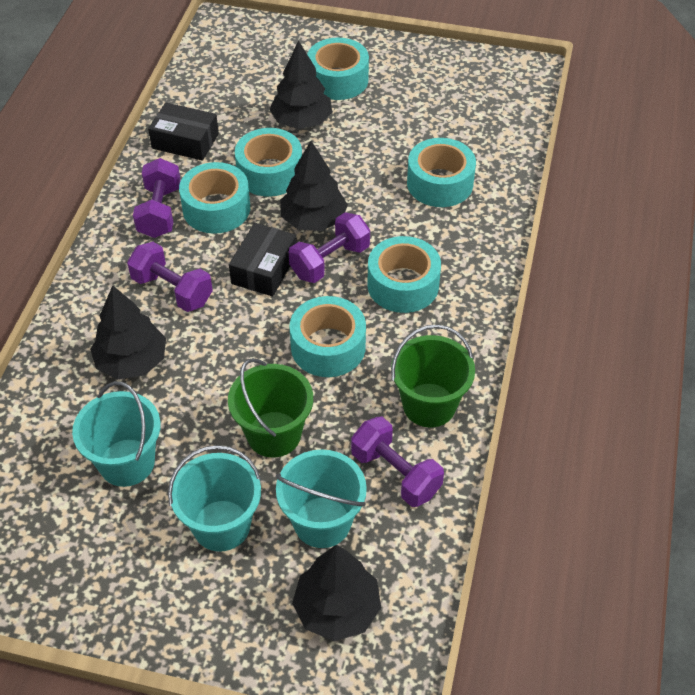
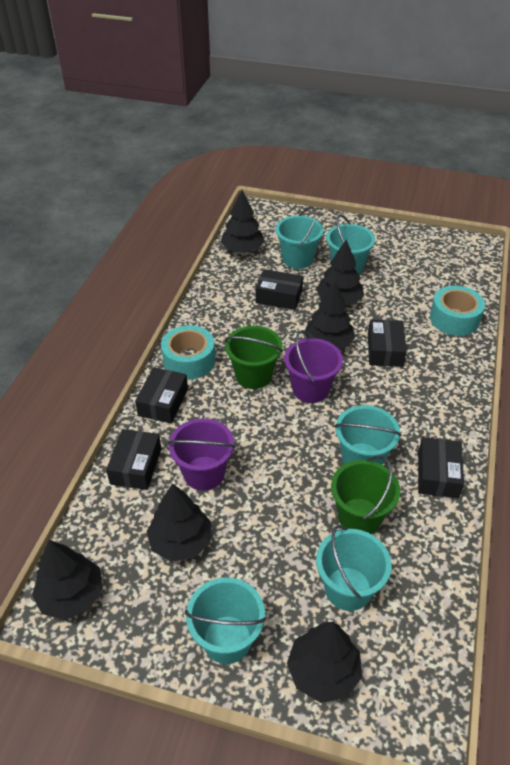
black box: [148,103,219,161] [229,223,297,296] = 2 -> [106,429,161,490] [135,367,188,423] [255,269,303,310] [368,319,407,367] [418,437,464,498] = 5
black tree: [90,285,166,379] [269,41,332,129] [280,141,348,231] [292,545,381,641] = 4 -> [32,540,103,620] [147,483,212,562] [221,190,265,253] [287,622,362,703] [304,282,355,349] [316,240,364,305] = 6
purple bucket: none = 0 -> [168,419,235,491] [284,330,343,403] = 2
purple dumbbell: [127,242,213,312] [133,158,181,238] [289,212,370,283] [351,416,444,507] = 4 -> none = 0
turquoise bucket: [72,381,161,487] [168,445,261,551] [276,449,367,548] = 3 -> [185,577,267,664] [275,206,324,269] [316,525,392,611] [326,214,375,275] [334,405,401,465] = 5
turquoise tape: [179,162,250,234] [235,128,302,197] [290,296,366,377] [307,38,369,100] [367,236,441,313] [407,138,476,207] = 6 -> [161,325,215,380] [430,286,485,336] = 2

